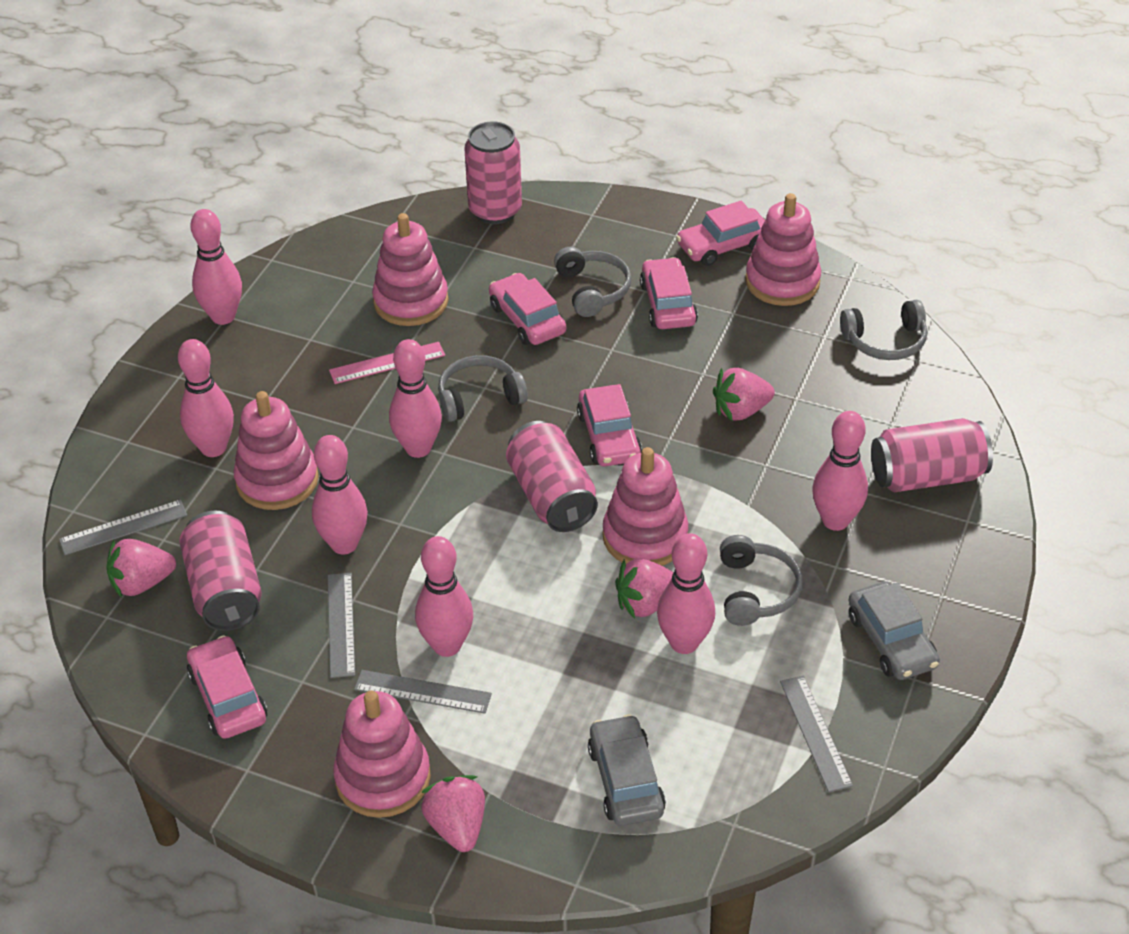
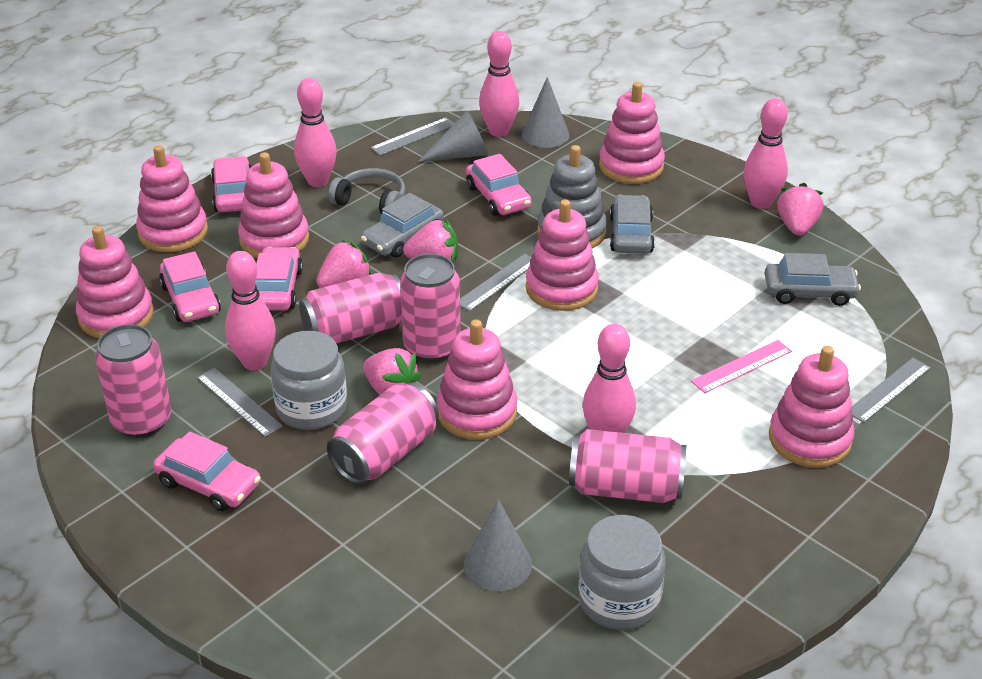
grey car: [588,714,666,826] [848,581,940,680] = 2 -> [361,193,444,258] [610,195,655,254] [765,253,861,306] = 3
grey cone: none = 0 -> [418,111,489,162] [464,499,532,591] [522,77,569,148] = 3
grey headphones: [438,355,528,422] [554,247,631,317] [720,535,803,626] [840,300,927,360] = 4 -> [328,168,405,215] = 1
grey jar: none = 0 -> [271,331,347,430] [579,515,665,630] = 2
grey stacking toy: none = 0 -> [538,145,607,249] = 1
pink bowling pin: [178,339,234,457] [190,209,242,325] [312,435,368,554] [389,339,442,458] [415,536,473,657] [657,533,715,654] [812,411,868,531] = 7 -> [225,251,276,370] [294,78,337,187] [479,31,519,137] [583,324,636,433] [744,98,788,209] = 5
pink can: [179,511,262,631] [464,121,522,224] [506,421,598,532] [871,418,993,492] = 4 -> [95,324,172,438] [299,273,402,344] [327,382,439,484] [400,254,461,362] [569,429,686,503] = 5
pink stacking toy: [233,391,319,510] [333,690,431,818] [372,213,449,326] [602,447,688,566] [745,193,821,306] = 5 -> [76,226,154,338] [136,145,208,252] [238,152,309,258] [437,319,517,440] [526,200,599,311] [599,82,665,184] [769,346,855,468] = 7

